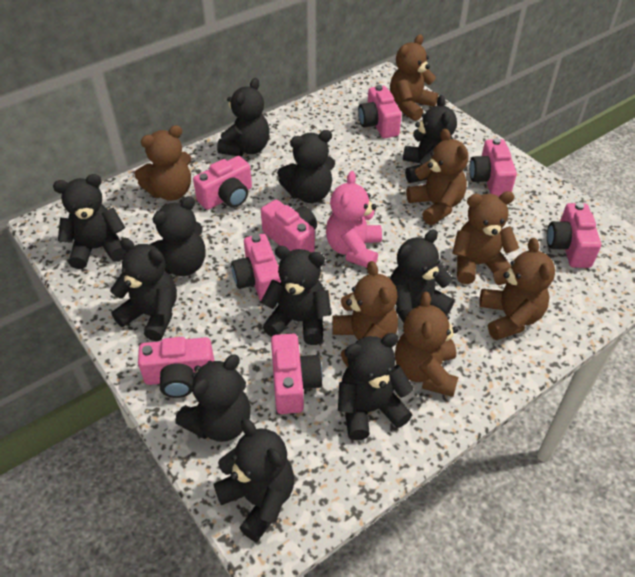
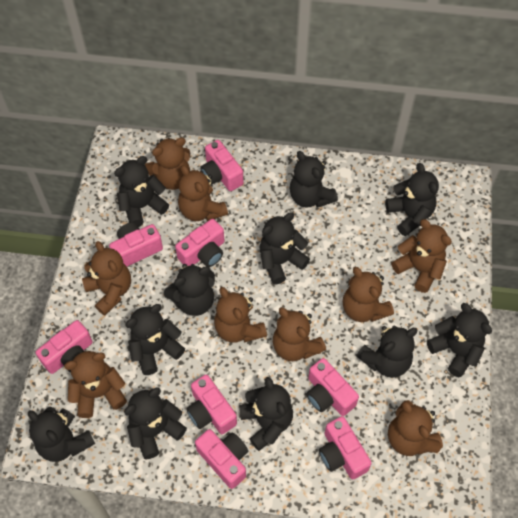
brown teddy bear: [134,125,192,201] [332,261,398,367] [390,34,439,121] [395,292,458,397] [406,129,469,225] [452,191,519,284] [479,238,555,341] = 7 -> [64,351,127,418] [82,241,131,316] [145,137,190,190] [178,165,228,221] [214,287,267,343] [273,307,326,361] [343,267,394,322] [388,400,443,456] [392,219,452,293] = 9
pink teddy bear: [326,171,382,268] = 1 -> none = 0

